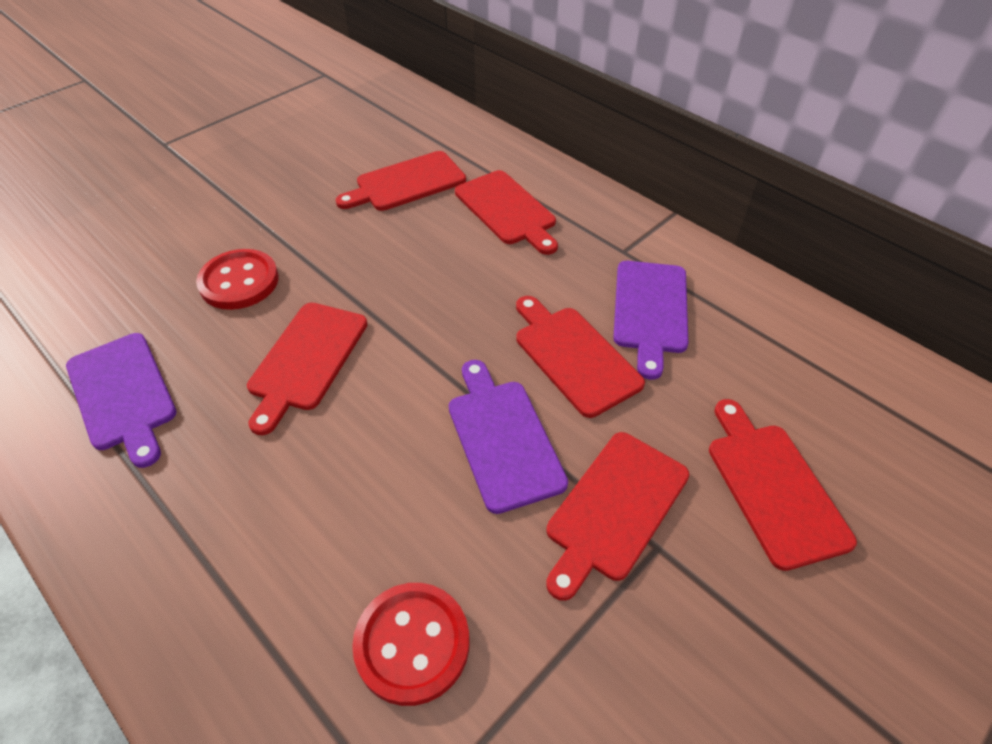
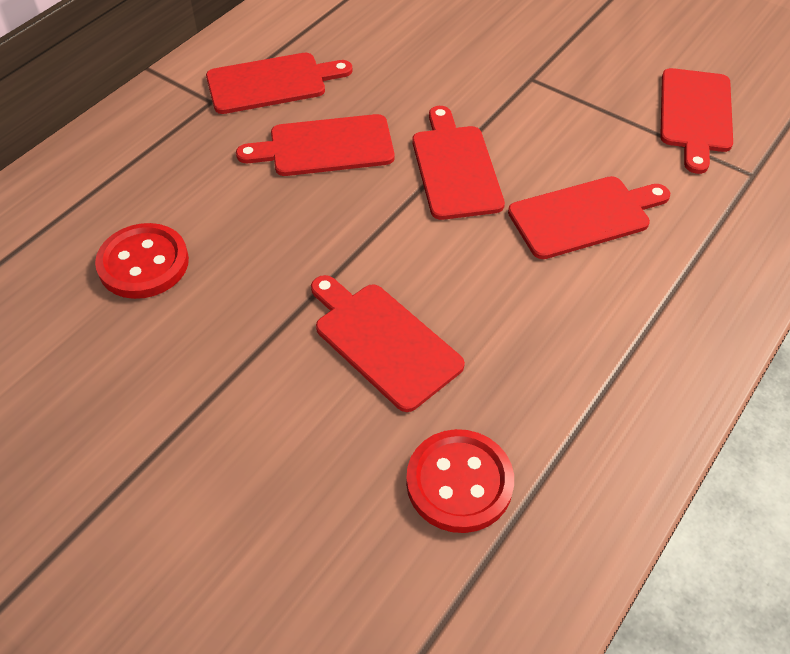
purple cutting board: [66,333,177,468] [449,360,568,514] [613,261,688,380] = 3 -> none = 0

